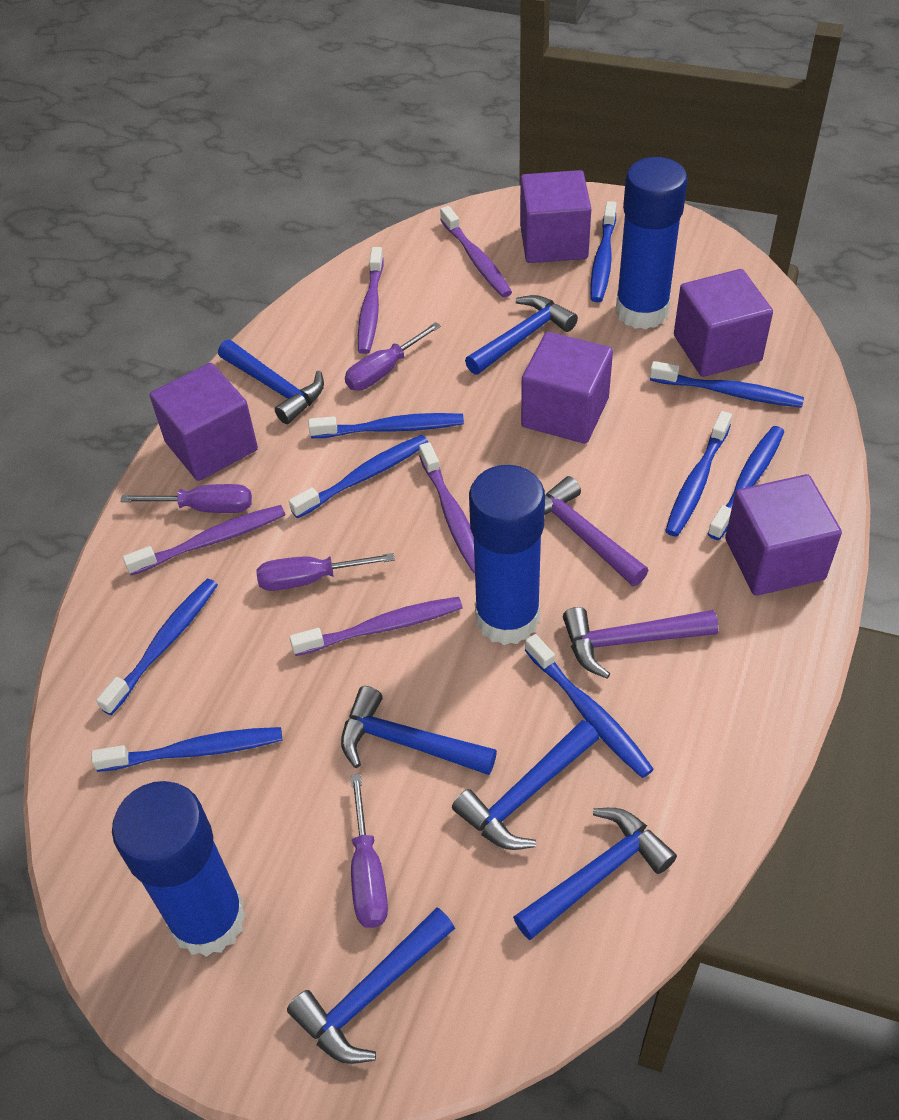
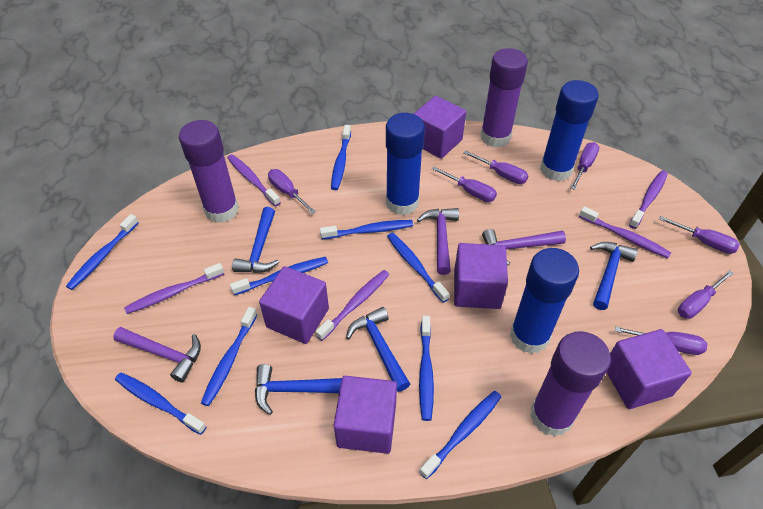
blue hammer: [218,340,324,424] [287,907,455,1064] [341,686,497,775] [452,720,599,850] [465,295,578,375] [513,808,677,940] = 6 -> [232,207,279,273] [255,364,342,415] [346,307,410,392] [590,242,638,310] = 4
purple glue stick: none = 0 -> [179,120,239,223] [480,48,528,148] [530,331,611,437] = 3
purple hammer: [545,476,649,586] [563,607,719,679] = 2 -> [113,327,201,383] [417,208,459,275] [482,229,566,266] = 3
purple screwdriver: [120,484,252,513] [256,553,395,591] [345,322,441,390] [350,774,388,928] = 4 -> [268,169,316,214] [432,166,497,202] [464,150,529,184] [570,142,599,190] [615,326,707,355] [659,216,740,254] [678,270,734,319] = 7

